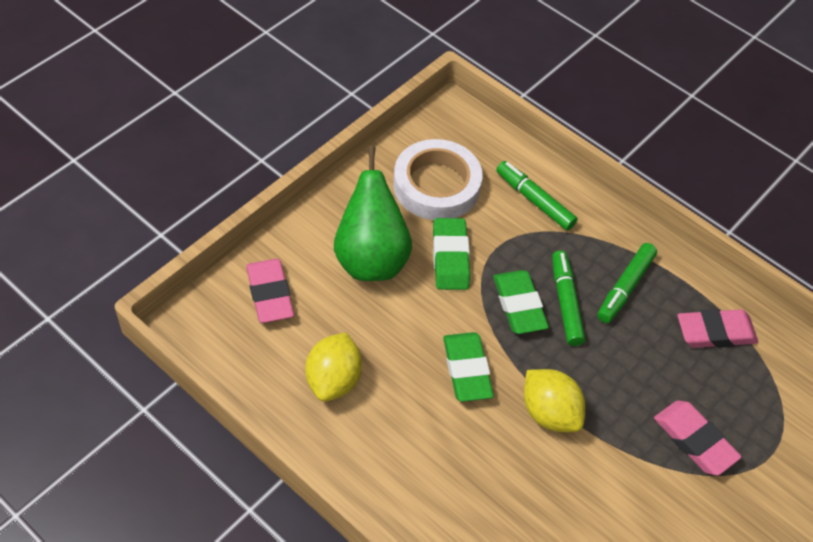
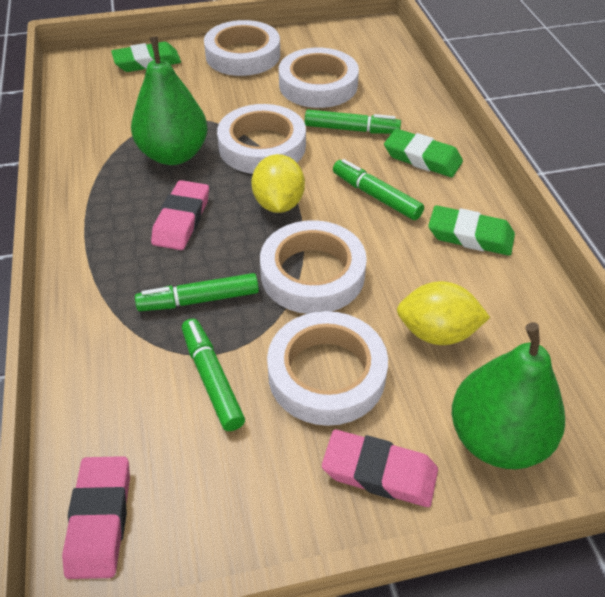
green marker: [496,161,578,231] [552,250,585,346] [597,243,657,323] = 3 -> [135,273,259,311] [182,319,245,431] [305,110,401,134] [333,159,424,220] = 4
green pear: [334,146,412,281] = 1 -> [131,36,208,165] [452,322,565,469] = 2
white tape: [393,139,483,220] = 1 -> [204,20,280,76] [217,104,306,174] [260,220,367,314] [267,311,388,426] [279,48,359,108] = 5

